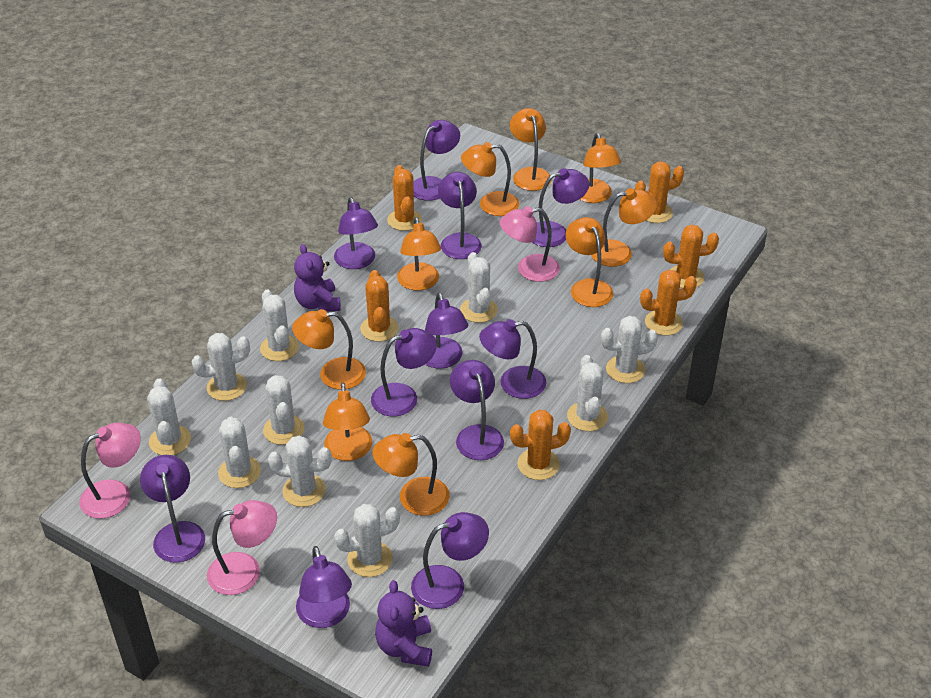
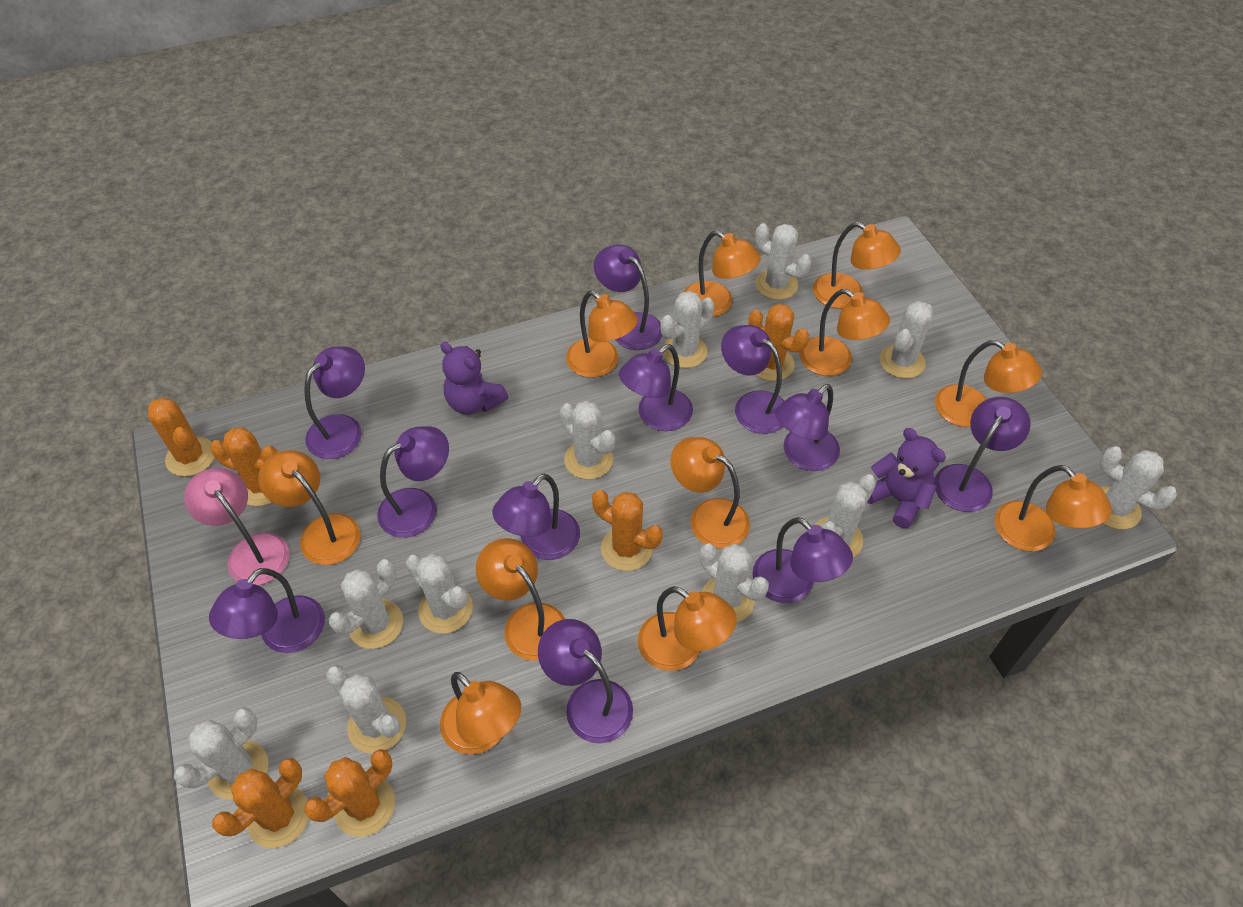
orange lamp: [292,309,366,390] [323,383,372,461] [372,433,450,516] [397,217,441,291] [461,142,519,216] [510,108,552,191] [566,217,613,307] [579,133,621,203] [591,188,657,267] = 9 -> [258,450,361,565] [440,672,521,755] [476,538,565,661] [566,291,638,378] [638,586,736,671] [670,437,750,549] [684,231,761,317] [799,289,890,376] [813,222,901,309] [935,340,1042,427] [994,465,1112,551] = 11
pink lamp: [79,423,141,519] [207,500,277,595] [499,206,560,282] = 3 -> [184,468,290,585] = 1
white cactus: [147,378,191,455] [192,333,250,401] [218,417,261,488] [260,290,299,361] [263,375,304,445] [268,435,332,507] [334,504,400,577] [460,252,498,323] [567,355,608,431] [601,316,658,383] = 10 -> [174,707,269,800] [326,665,406,753] [329,559,403,649] [406,554,473,634] [560,401,615,480] [660,291,714,368] [700,543,769,623] [755,223,812,300] [815,474,876,557] [880,301,934,379] [1100,446,1177,529] = 11

